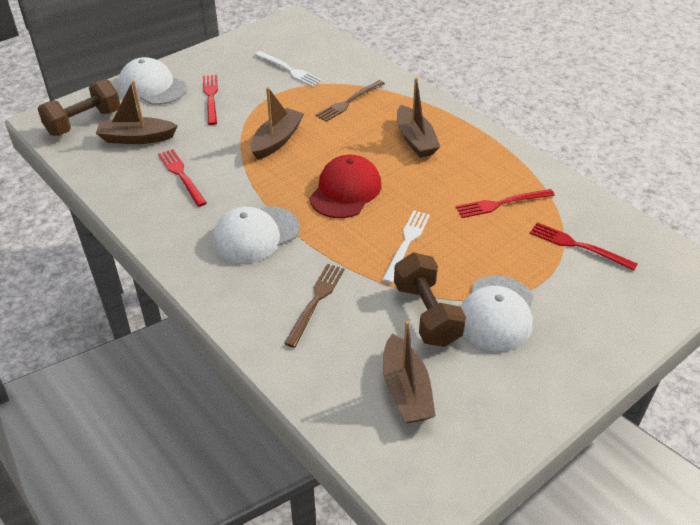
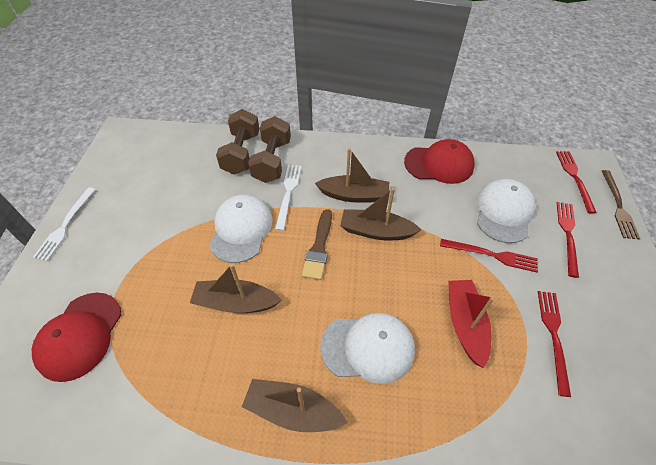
brown brush: none = 0 -> [302,209,332,280] = 1
brown fork: [284,264,345,348] [315,80,385,122] = 2 -> [602,170,640,239] = 1
red boat: none = 0 -> [448,280,494,368] = 1
red cap: [309,155,381,218] = 1 -> [32,293,122,382] [404,139,475,184] = 2

